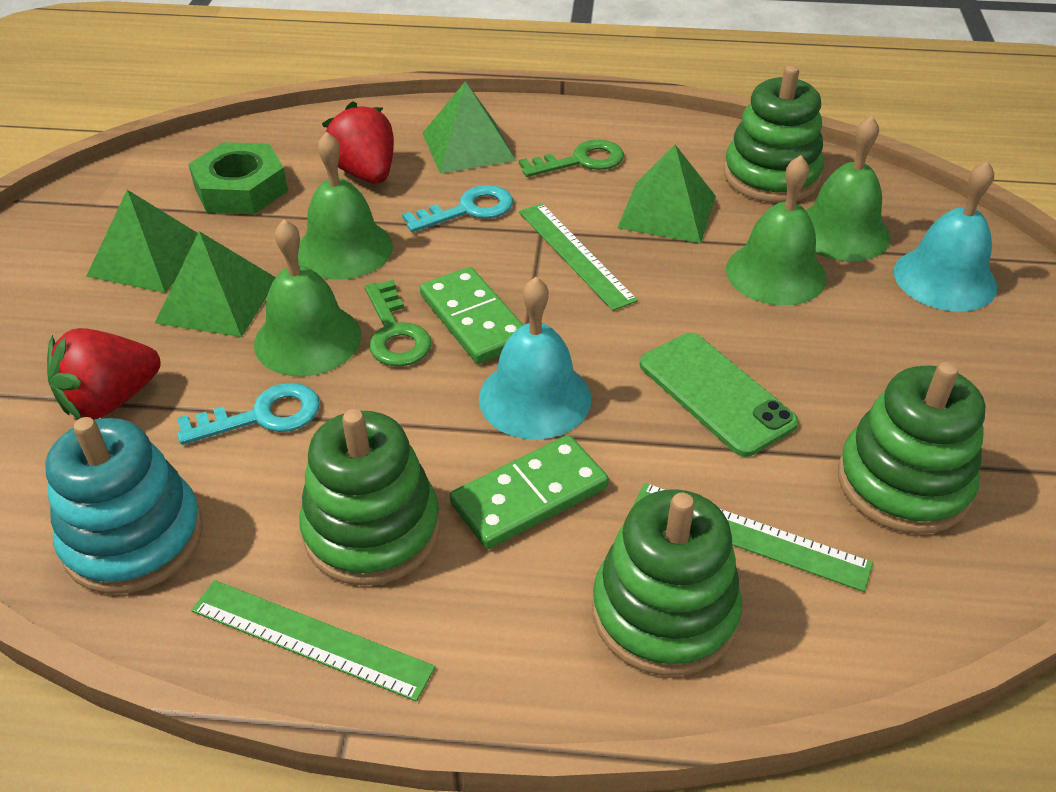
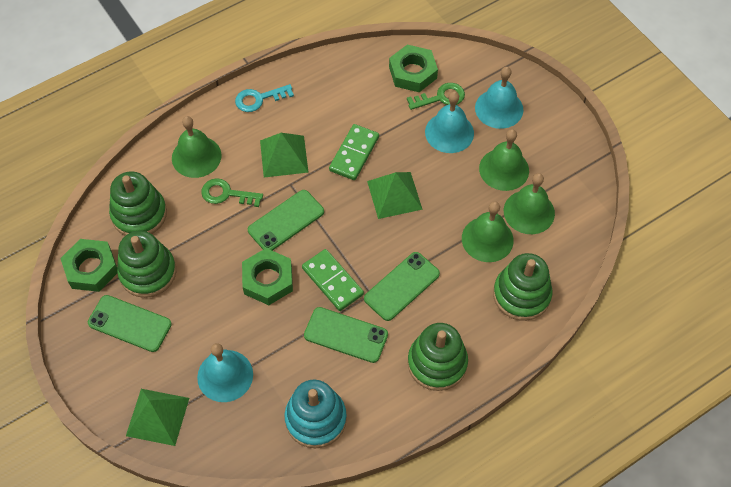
green nut: [188,142,288,214] = 1 -> [60,239,117,292] [242,248,293,305] [389,45,438,92] = 3
green phone: [640,333,798,457] = 1 -> [88,295,172,352] [248,190,324,251] [304,307,388,363] [364,252,440,321] = 4
green pyramid: [86,190,198,293] [155,231,276,337] [422,81,516,174] [617,145,716,243] = 4 -> [126,389,189,446] [260,133,309,177] [367,172,423,219] = 3
green ruler: [191,580,436,702] [519,204,638,311] [632,483,873,592] = 3 -> none = 0
red strawberry: [47,328,161,419] [322,101,394,184] = 2 -> none = 0
turquoise bell: [479,277,591,440] [894,161,997,312] = 2 -> [197,343,253,402] [425,91,474,153] [475,67,523,129] = 3
turquoise key: [177,383,320,445] [402,185,513,232] = 2 -> [235,84,294,112] = 1

